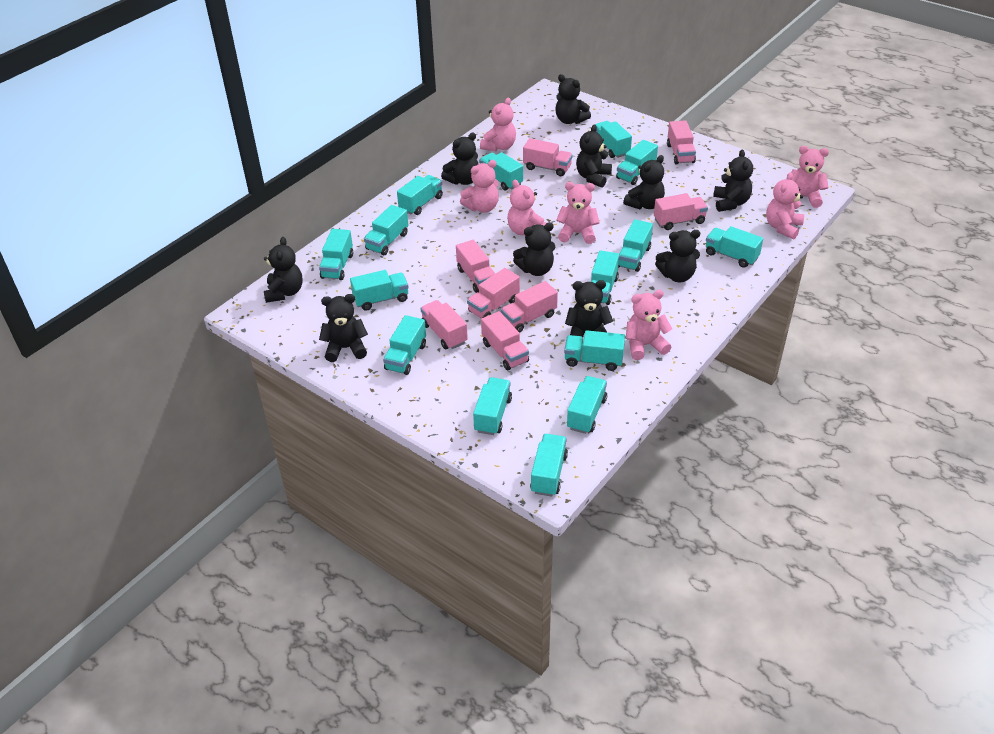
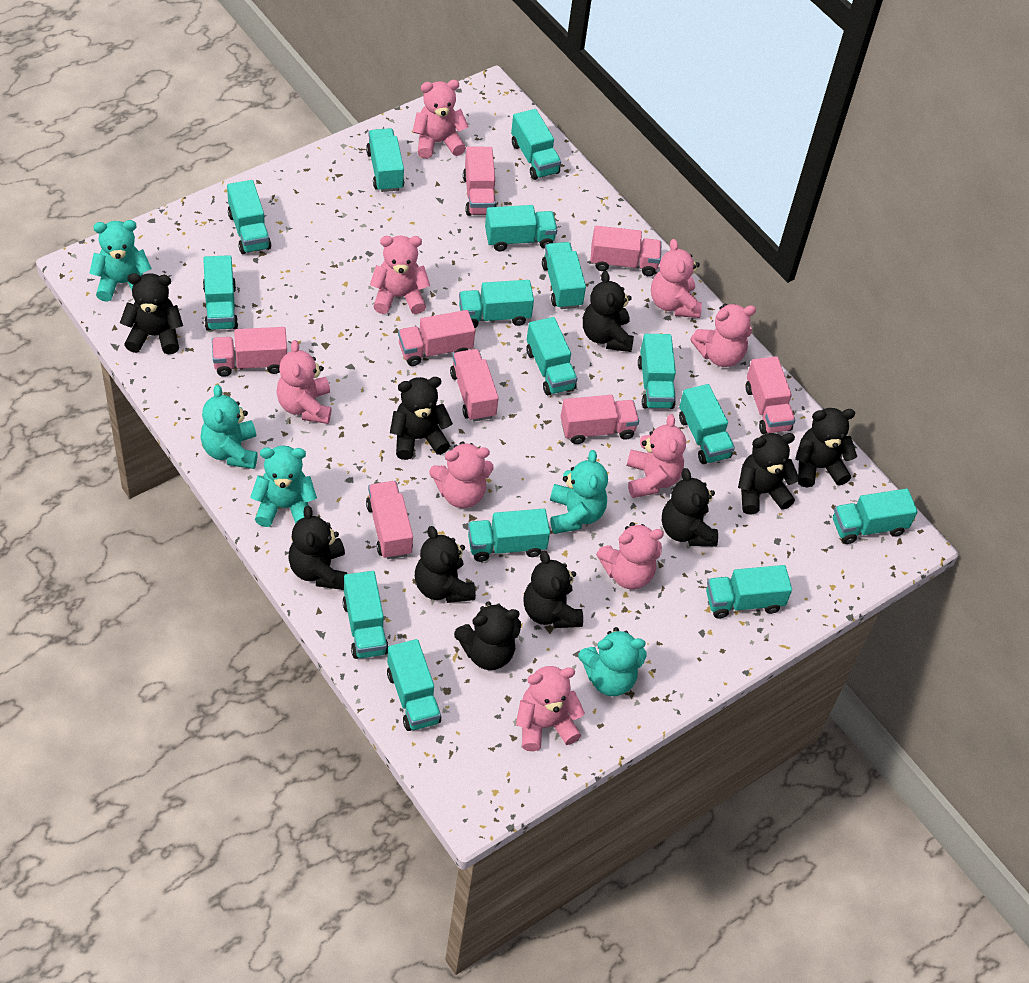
pink teddy bear: [460,160,499,213] [480,98,516,152] [507,180,546,235] [556,182,600,244] [626,290,672,360] [766,172,804,239] [791,146,829,208] = 7 -> [276,340,332,424] [370,236,430,314] [413,80,468,159] [429,441,494,508] [516,666,585,751] [596,522,664,589] [627,414,686,498] [651,239,702,318] [690,304,756,367] = 9
turquoise teddy bear: none = 0 -> [89,220,152,302] [200,385,258,469] [250,445,317,527] [550,450,608,534] [578,627,647,696] = 5

